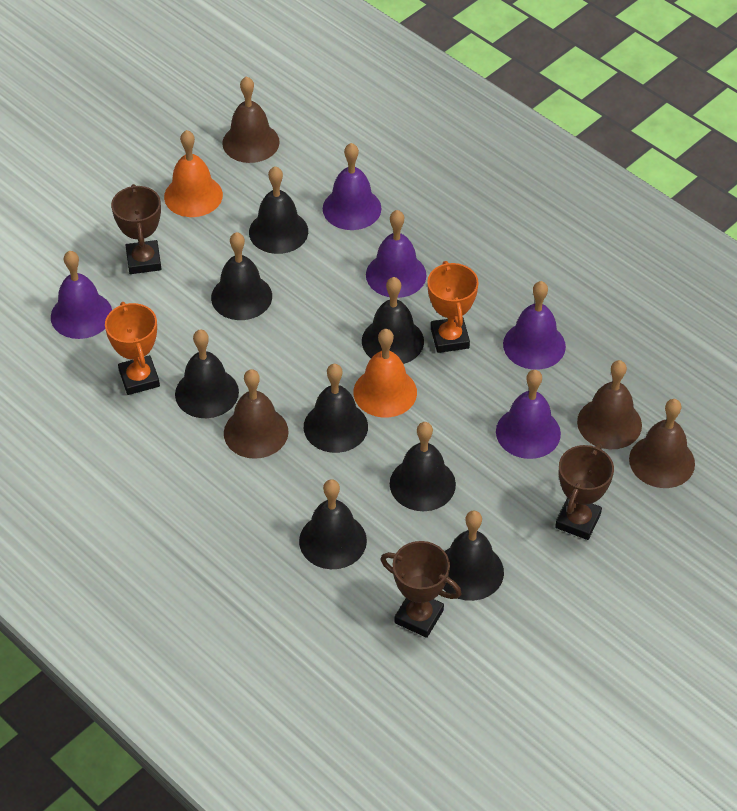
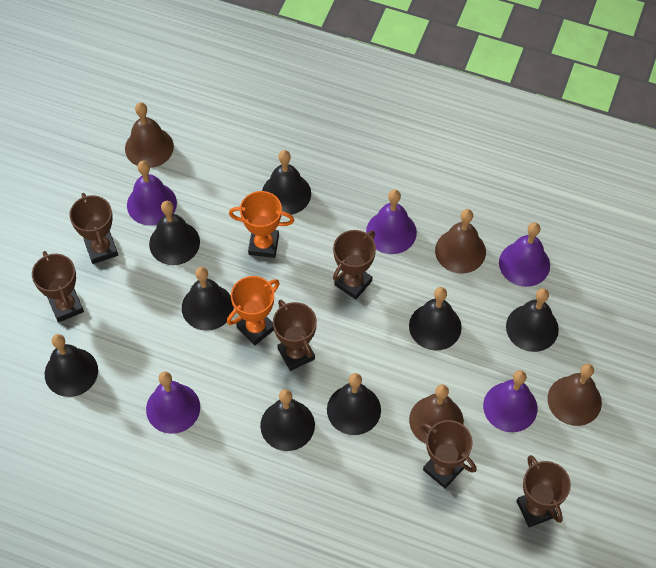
brown trophy: [111,184,161,274] [380,541,462,638] [555,444,614,540] = 3 -> [32,251,84,322] [69,193,118,264] [273,300,317,371] [333,230,376,300] [420,420,477,489] [516,455,571,528] = 6
orange bell: [164,130,223,217] [353,329,417,418] = 2 -> none = 0

